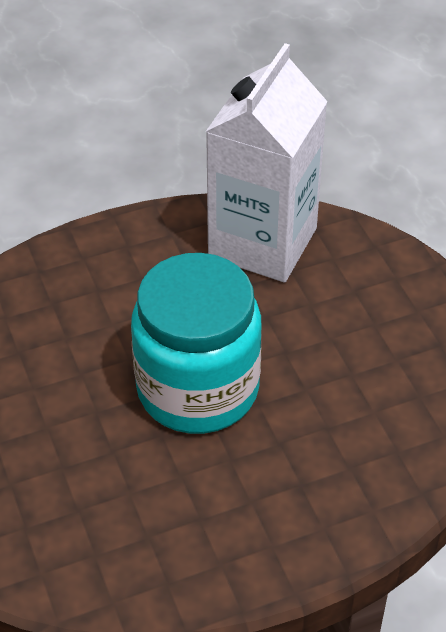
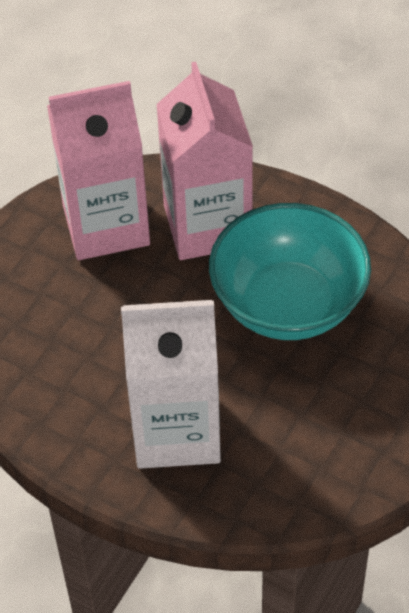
pink carton: none = 0 -> [47,81,150,260] [156,62,253,260] = 2
turquoise bowl: none = 0 -> [209,203,371,340] = 1
turquoise jar: [131,253,262,434] = 1 -> none = 0

